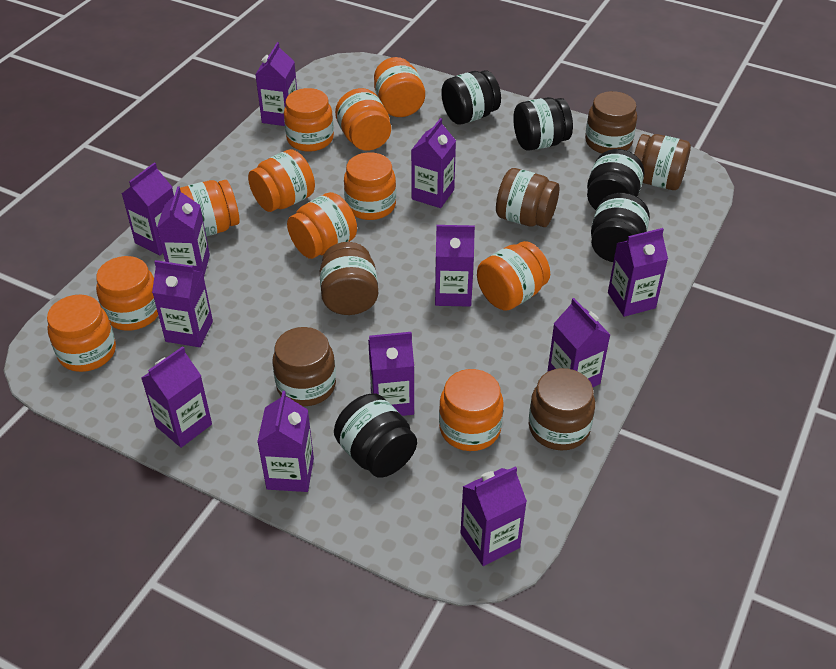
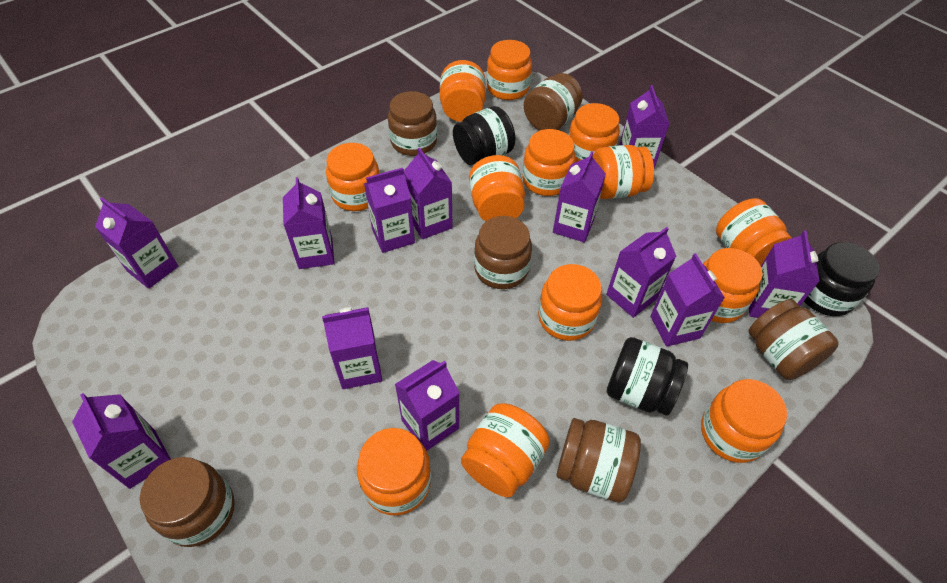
black jar: [334,393,417,478] [441,70,501,125] [513,97,573,151] [587,149,644,210] [591,193,650,262] = 5 -> [453,106,515,165] [607,337,688,416] [804,242,879,316] = 3
orange jar: [47,294,116,372] [96,256,158,331] [180,180,240,236] [248,149,315,212] [284,88,334,152] [287,192,357,259] [335,88,391,151] [344,152,396,220] [374,57,425,117] [439,369,504,451] [477,241,550,310] = 11 -> [326,143,380,211] [357,428,431,516] [440,60,486,122] [461,403,550,497] [469,155,525,221] [487,40,532,100] [522,129,575,196] [538,264,602,341] [569,103,620,162] [592,145,654,199] [701,379,787,463] [703,248,763,323] [716,198,792,266] = 13

